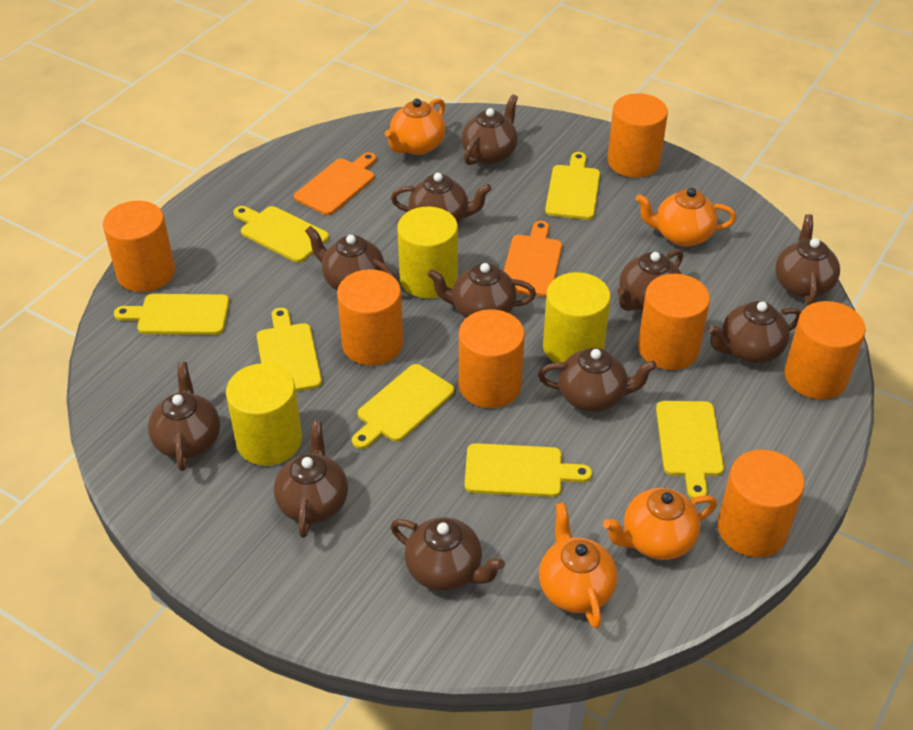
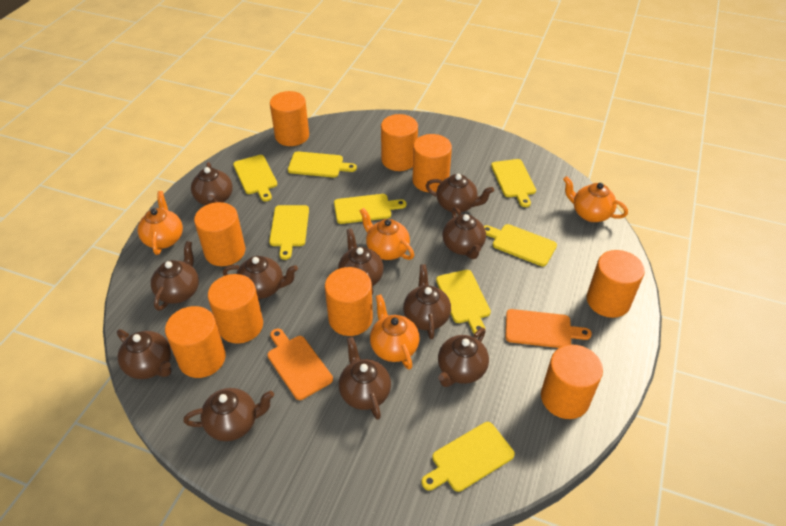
orange cylinder: [103,201,175,292] [337,269,403,366] [459,309,525,408] [607,93,668,178] [638,274,710,370] [717,450,805,557] [784,301,866,399] = 7 -> [165,306,226,378] [194,202,245,266] [208,274,263,344] [270,91,309,146] [325,267,373,336] [381,114,418,171] [412,134,452,192] [541,345,603,419] [587,250,645,318] = 9
yellow cutting board: [114,294,229,335] [233,206,329,262] [257,308,322,391] [352,364,455,449] [465,443,592,497] [545,152,600,220] [656,401,724,498] = 7 -> [233,155,278,202] [269,205,309,260] [288,151,357,178] [334,194,406,224] [422,422,515,492] [436,270,491,334] [484,224,557,266] [491,159,536,207] = 8
yellow cylinder: [226,363,302,466] [397,207,458,298] [543,272,611,363] = 3 -> none = 0

